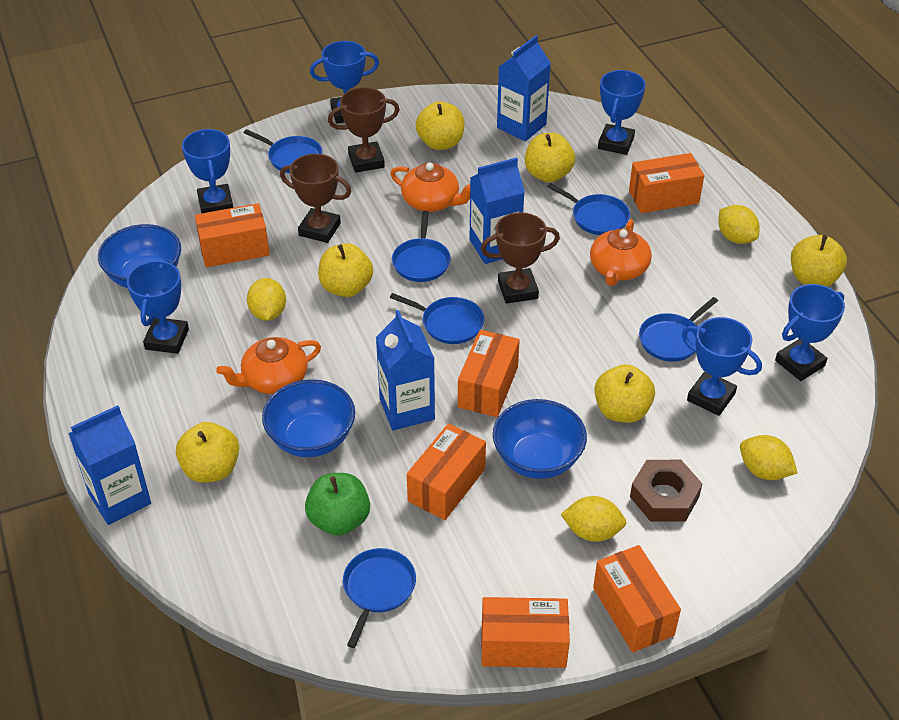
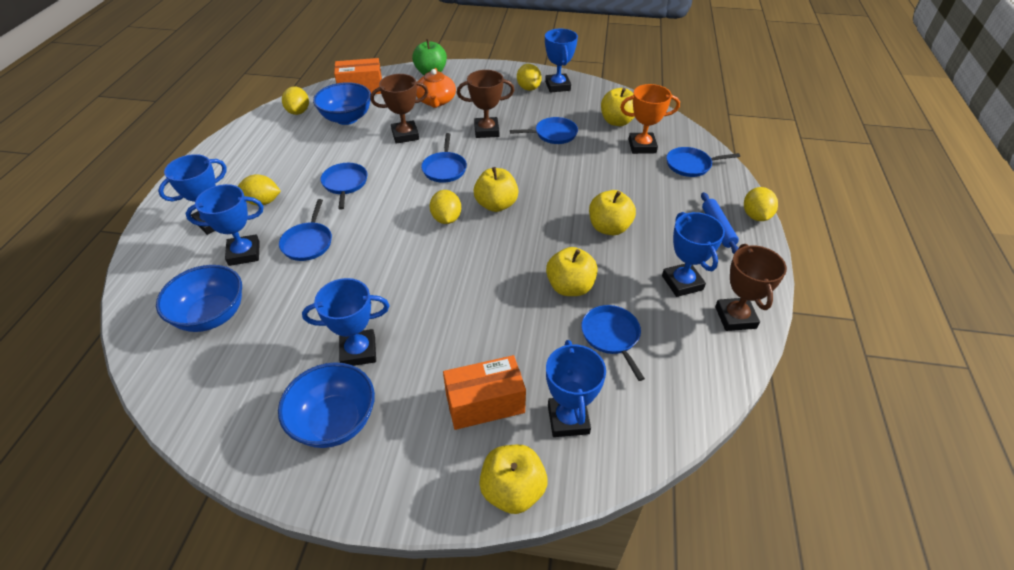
blue carton: [68,405,151,525] [376,310,435,430] [470,157,525,264] [497,35,551,141] = 4 -> none = 0
blue rolling pin: none = 0 -> [701,192,739,254] = 1
brown nut: [630,460,702,522] = 1 -> none = 0
orange box: [195,203,270,267] [407,423,486,520] [458,330,520,417] [481,597,570,668] [593,545,681,652] [629,153,704,213] = 6 -> [334,58,382,94] [443,355,526,430] = 2
orange teapot: [216,337,321,394] [390,163,470,212] [590,219,652,286] = 3 -> [416,68,456,108] = 1
orange trophy: none = 0 -> [620,84,680,154] = 1
yellow apple: [176,422,239,483] [318,243,373,297] [416,101,464,150] [525,133,575,182] [595,364,655,423] [791,235,847,287] = 6 -> [474,167,518,212] [479,445,548,514] [546,247,598,296] [589,190,636,235] [601,88,635,126] = 5
yellow lemon: [247,278,286,321] [561,496,626,542] [718,205,760,244] [740,435,797,480] = 4 -> [238,174,281,205] [282,86,309,115] [430,190,461,224] [517,64,542,91] [744,187,778,221] = 5

